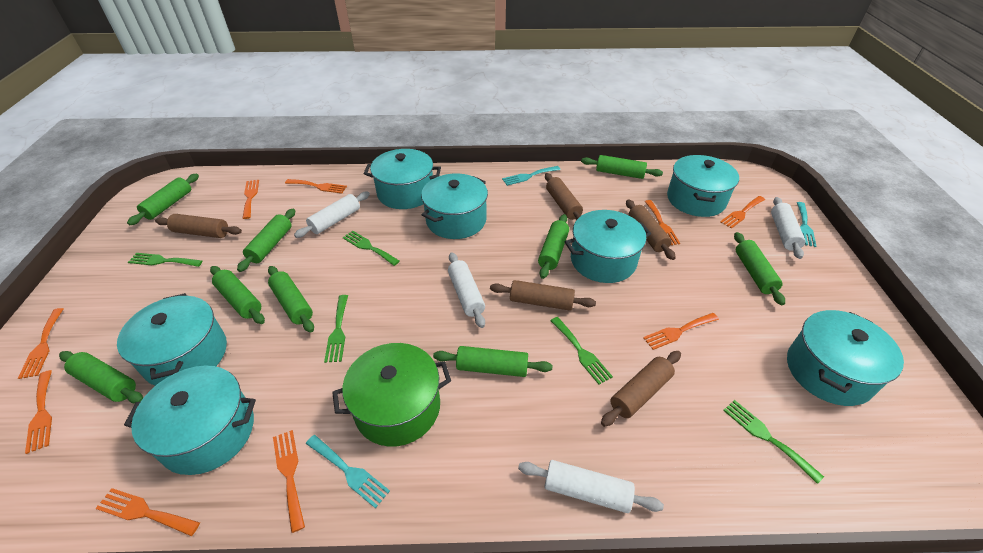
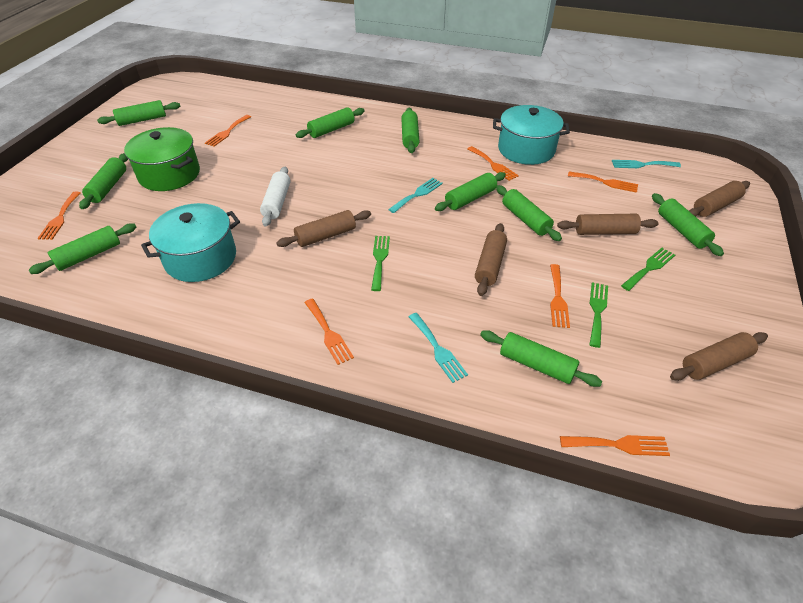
green fork: [128,253,203,267] [324,295,348,363] [343,231,400,266] [550,317,613,385] [723,400,824,484] = 5 -> [371,236,390,291] [589,282,608,348] [621,248,675,291] = 3
orange fork: [18,308,63,379] [25,370,52,454] [95,488,200,536] [242,180,259,219] [273,430,305,533] [285,179,347,193] [643,313,719,350] [645,200,680,245] [720,196,765,229] = 9 -> [38,192,80,240] [205,115,251,147] [304,299,354,365] [467,146,519,181] [550,264,570,328] [560,435,670,456] [568,172,638,193] = 7
turquoise pot: [117,293,227,386] [124,366,256,475] [364,149,441,209] [421,173,488,239] [565,210,651,283] [667,155,739,217] [787,310,904,406] = 7 -> [141,203,240,282] [493,105,570,165] = 2
white rolling pin: [294,192,370,238] [448,252,485,328] [518,460,664,513] [771,197,806,259] = 4 -> [260,167,290,227] = 1

